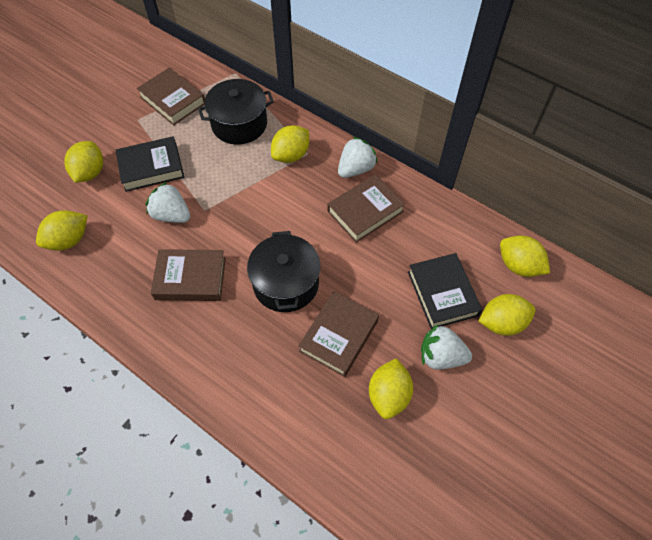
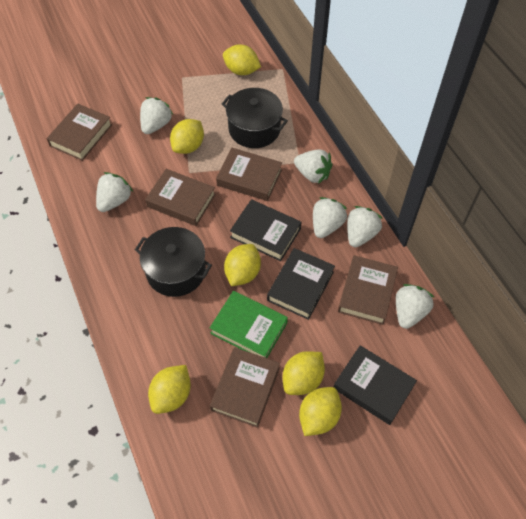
black book: [116,136,184,192] [408,253,482,329] = 2 -> [230,199,301,261] [267,248,335,320] [334,345,417,425] = 3
brown book: [137,67,205,125] [151,249,226,301] [298,291,379,377] [328,174,405,243] = 4 -> [47,104,112,161] [145,169,216,226] [210,347,280,428] [216,148,282,201] [338,255,398,325] = 5
green book: none = 0 -> [210,291,288,358] = 1
white strawberry: [146,182,190,223] [338,137,378,178] [421,324,472,370] = 3 -> [96,172,133,212] [140,97,173,134] [294,150,332,184] [313,197,347,238] [347,206,383,247] [396,284,435,329] = 6

